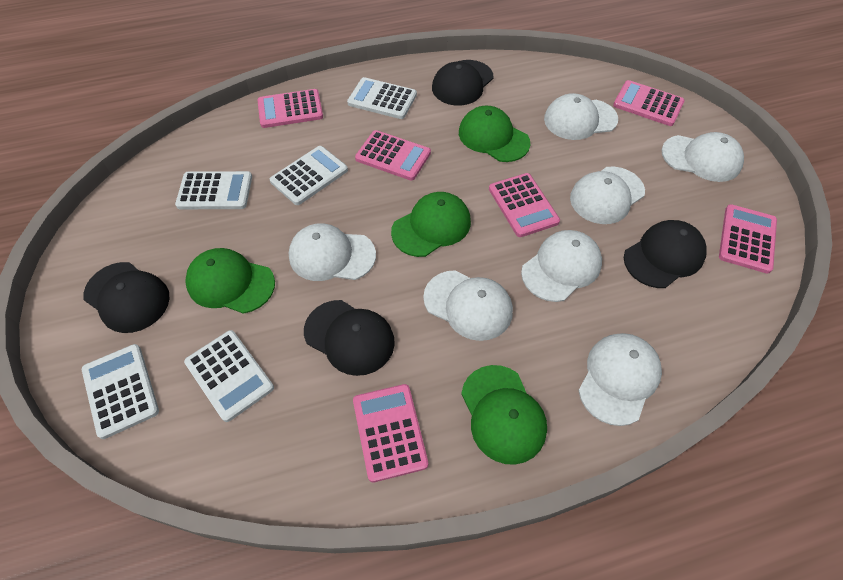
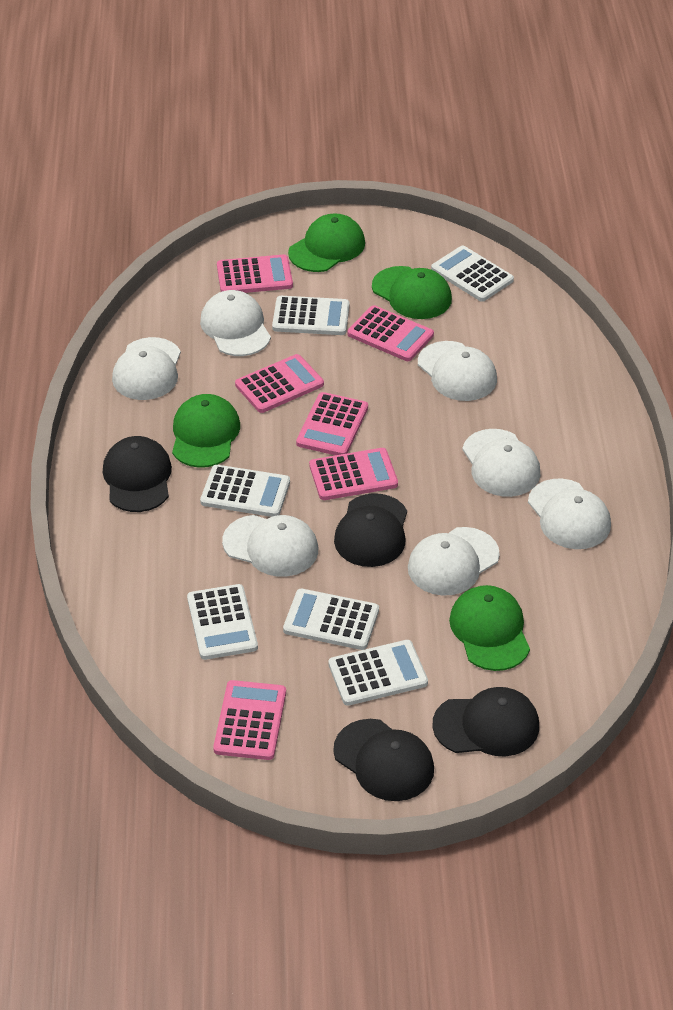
white calculator: [82,344,159,439] [175,171,252,209] [184,330,274,422] [270,146,348,205] [347,77,417,119] = 5 -> [187,584,258,660] [200,465,290,517] [272,296,350,335] [283,589,379,650] [328,640,428,706] [431,246,514,302] = 6

